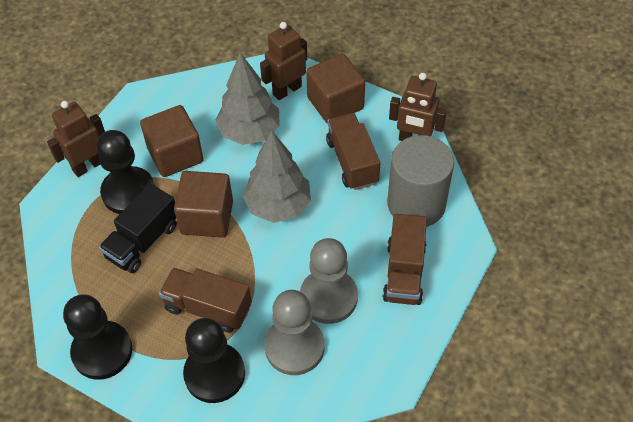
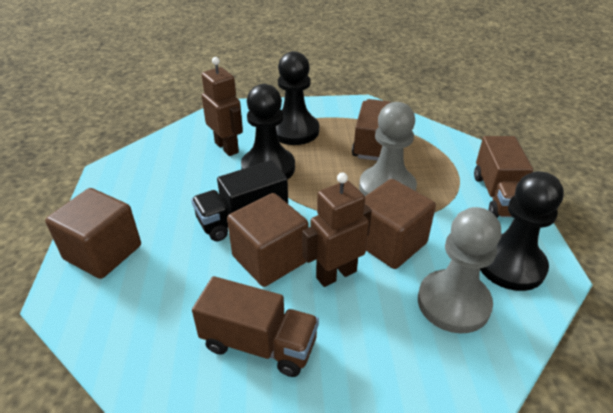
brown robot: [47,101,105,177] [260,22,307,100] [389,73,447,141] = 3 -> [201,57,243,156] [302,173,372,287] = 2
grey cylinder: [387,135,454,227] = 1 -> none = 0
grey tree: [215,52,280,145] [242,130,311,223] = 2 -> none = 0

